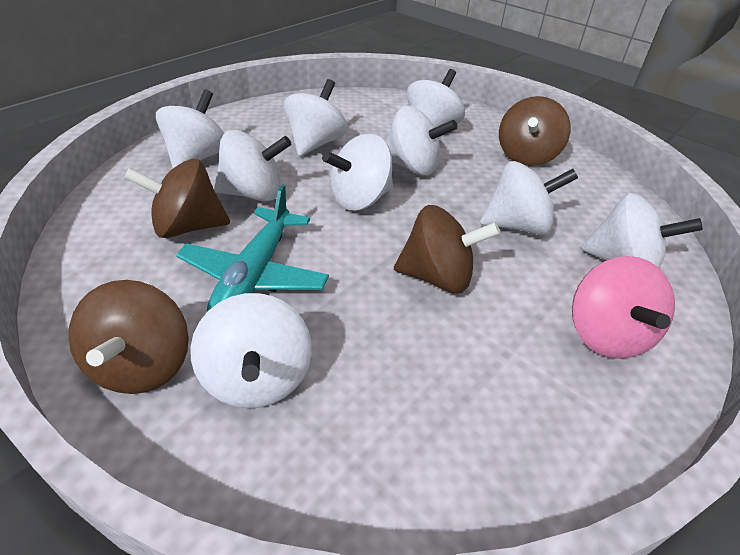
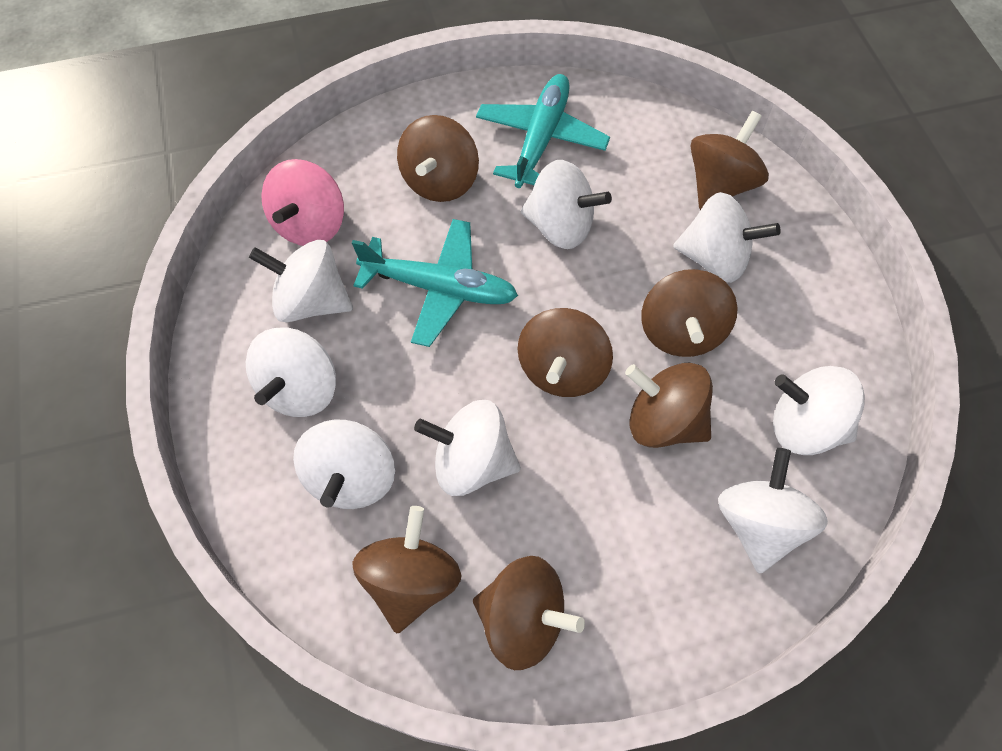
brown spinning top: [68,280,189,394] [124,159,230,238] [394,205,500,294] [499,96,571,166] = 4 -> [352,506,462,633] [397,115,479,202] [473,556,585,670] [517,308,613,397] [625,363,713,448] [641,269,738,357] [691,111,769,210] = 7
turquoise plane: [176,185,329,312] = 1 -> [352,219,518,347] [476,74,610,188] = 2
white spinning top: [156,90,224,168] [190,293,312,408] [214,130,291,202] [284,79,348,156] [322,134,393,211] [386,106,457,175] [407,69,465,128] [480,161,578,235] [581,193,703,269] = 9 -> [246,327,336,417] [249,240,353,322] [293,420,395,509] [414,400,521,496] [521,160,612,249] [673,192,781,283] [718,448,828,574] [773,366,865,455] = 8

